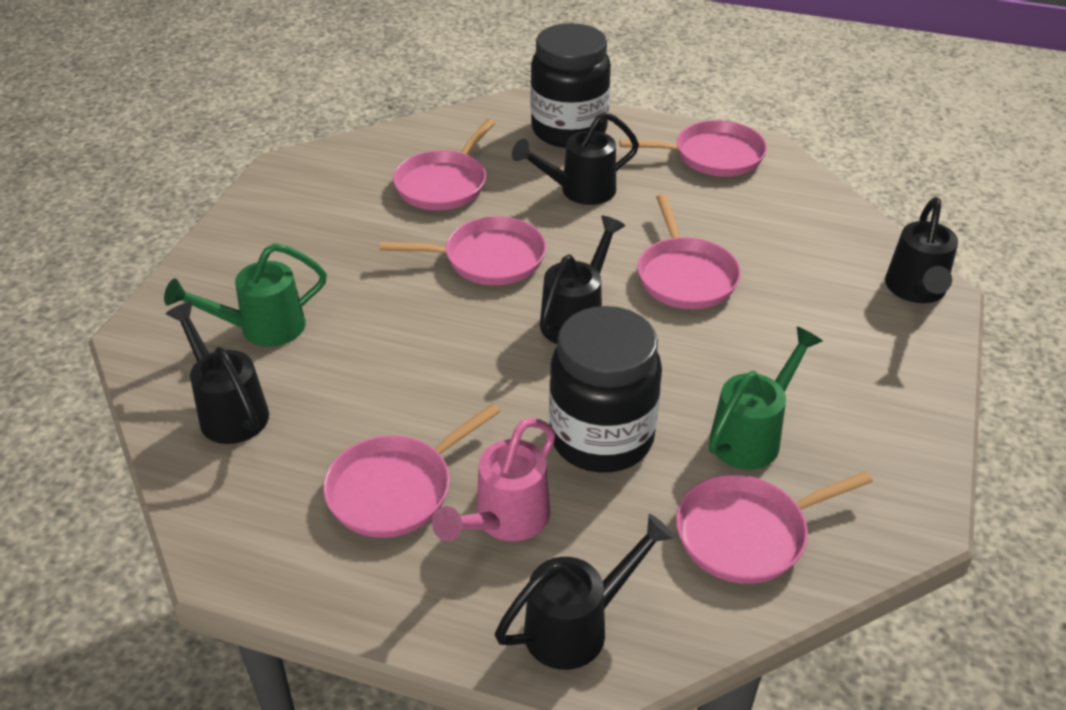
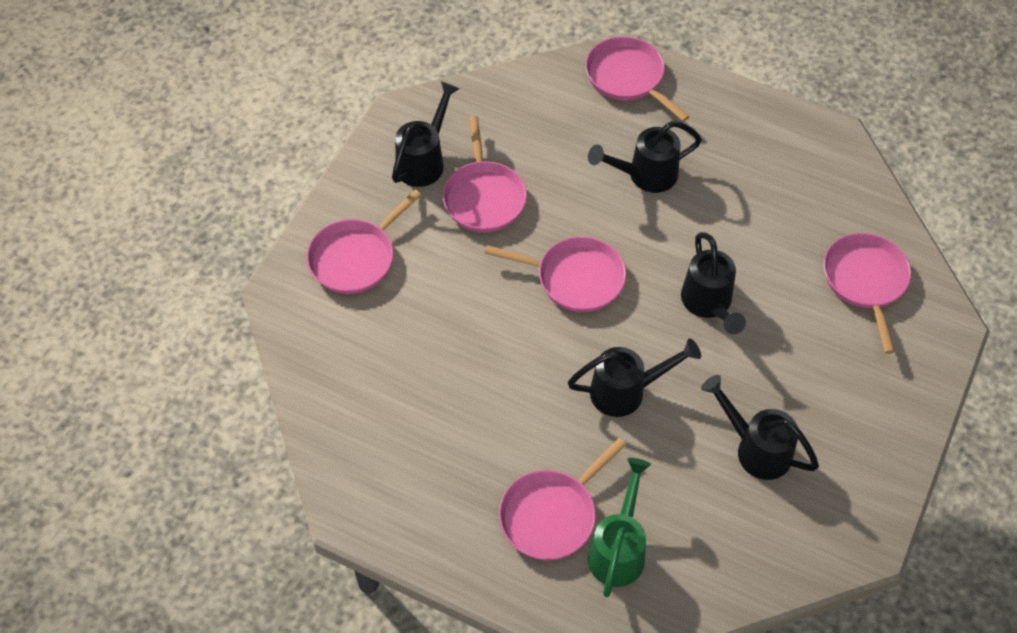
black jar: [531,23,611,148] [549,306,662,473] = 2 -> none = 0
green watering can: [164,243,327,347] [709,327,823,469] = 2 -> [588,458,651,597] = 1
pink watering can: [432,418,556,541] = 1 -> none = 0

